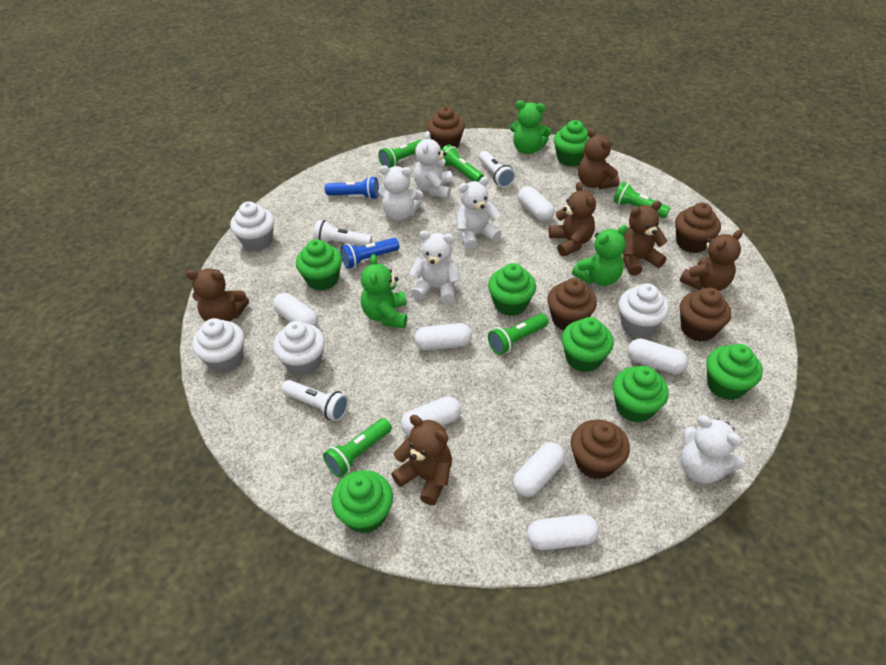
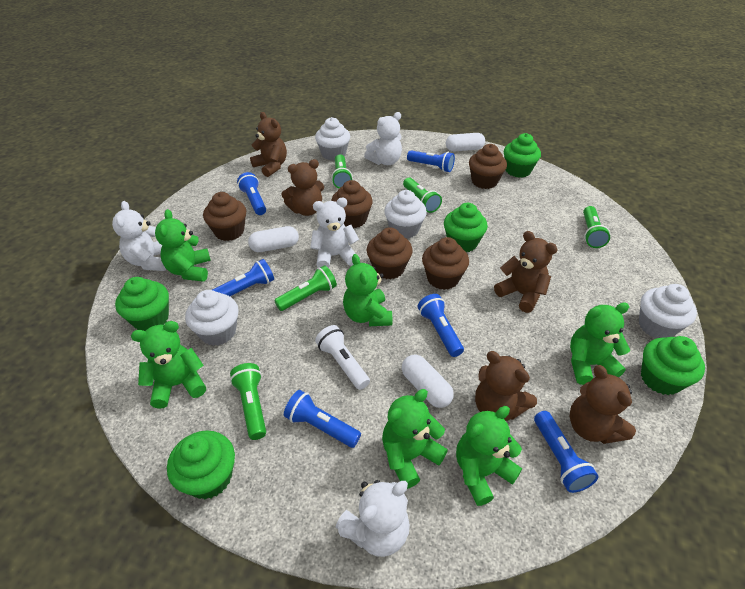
blue flashlight: [325,176,379,199] [340,238,399,269] = 2 -> [212,259,274,296] [237,172,266,215] [284,390,361,448] [407,151,455,172] [418,294,464,357] [534,411,598,493] = 6
brown teddy bear: [186,269,249,322] [391,415,452,505] [549,182,596,257] [578,128,620,189] [623,201,668,276] [680,230,743,291] = 6 -> [250,112,287,177] [281,159,324,216] [475,351,537,421] [494,231,558,313] [570,365,636,444] = 5
green cupcake: [296,239,342,291] [332,470,393,534] [488,263,536,316] [554,120,589,167] [562,317,614,372] [613,366,669,423] [706,344,763,400] = 7 -> [115,277,169,331] [167,431,235,499] [444,203,488,252] [504,133,541,178] [641,336,705,395] = 5
green teddy bear: [361,254,407,328] [510,100,551,154] [572,225,628,286] = 3 -> [131,321,206,409] [155,209,211,282] [343,254,392,326] [382,389,448,489] [456,406,522,506] [570,303,630,385] = 6
white capsule: [273,293,318,327] [401,396,461,436] [414,323,472,351] [513,442,565,497] [518,186,555,222] [527,514,599,550] [627,339,688,374] = 7 -> [248,226,299,252] [402,354,454,408] [446,133,485,151] = 3
white flashlight: [281,380,349,421] [313,220,372,246] [479,151,516,188] = 3 -> [315,325,370,390] = 1
white teddy bear: [378,165,423,221] [410,230,460,304] [414,131,452,199] [456,177,502,250] [681,415,744,483] = 5 -> [112,201,166,271] [310,198,359,268] [336,480,410,557] [364,112,402,165] = 4

